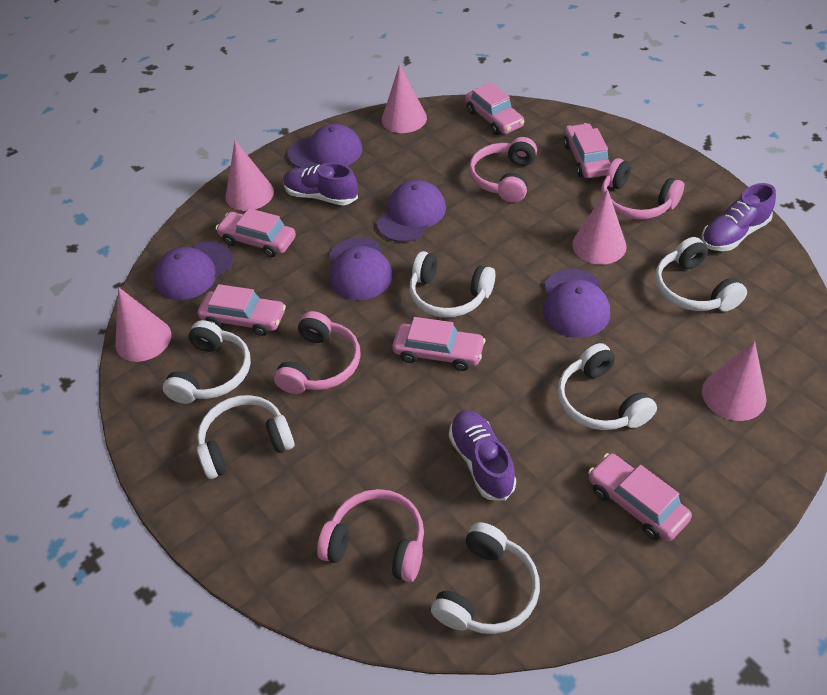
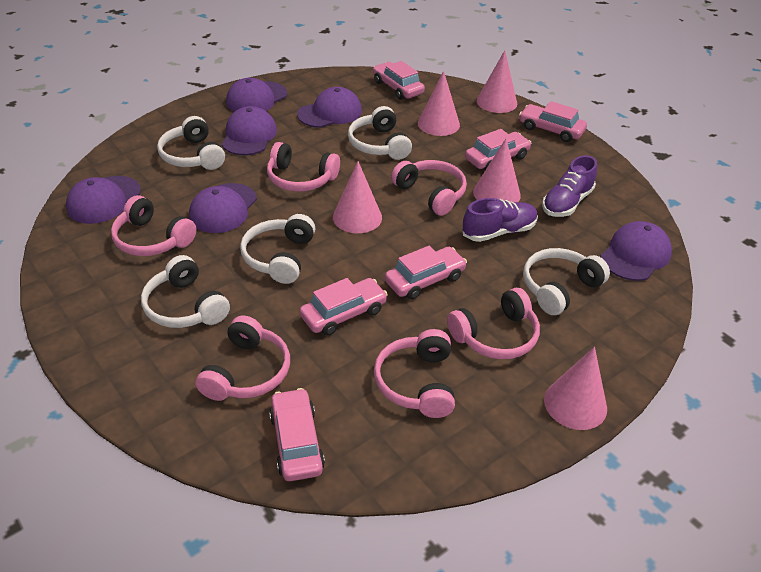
pink headphones: [274,311,361,394] [317,489,424,582] [469,137,537,203] [601,158,684,220] = 4 -> [111,195,197,256] [196,315,290,401] [267,142,340,192] [374,329,455,418] [391,160,467,216] [447,288,540,359] = 6
purple cap: [154,242,233,300] [288,124,362,168] [329,237,393,300] [376,180,446,242] [543,269,610,338] = 5 -> [66,176,141,224] [189,183,257,233] [222,106,277,155] [226,78,287,112] [297,87,362,128] [600,221,672,281] = 6
purple shoe: [283,163,358,205] [449,410,516,501] [702,183,776,251] = 3 -> [463,198,538,242] [542,155,597,217] = 2
white headphones: [163,320,251,404] [197,395,294,479] [410,251,495,318] [431,522,540,634] [558,343,657,430] [655,237,747,311] = 6 -> [141,255,230,328] [157,116,225,170] [240,214,315,284] [348,106,412,160] [523,248,610,315] = 5

